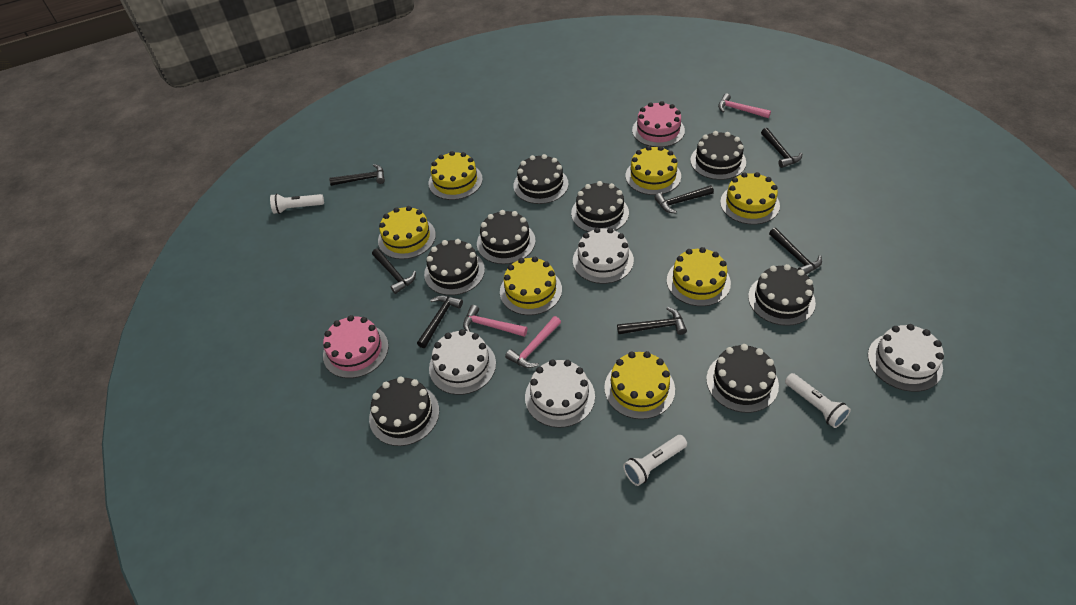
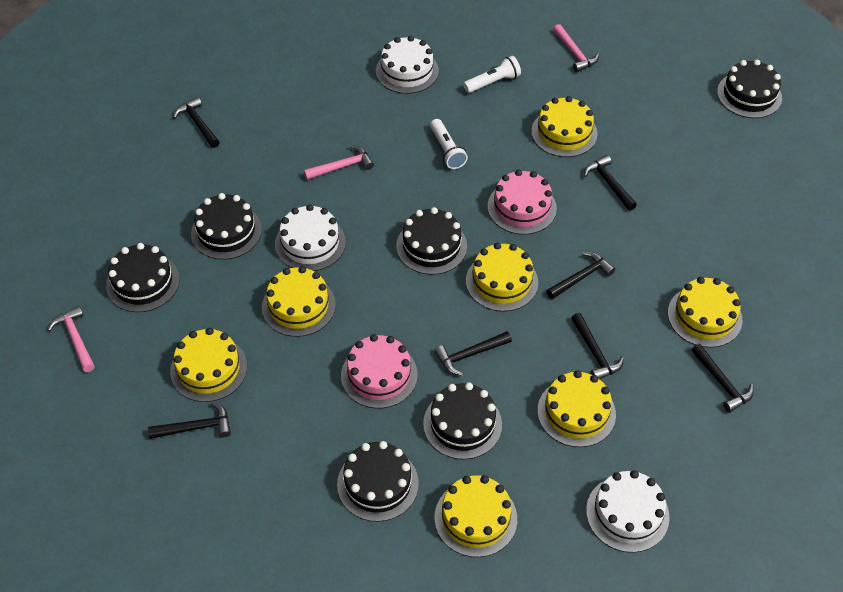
black cake: [369,376,439,446] [424,239,485,295] [477,210,535,264] [514,154,568,204] [571,181,629,232] [690,131,746,180] [706,344,779,413] [748,264,816,326] = 8 -> [106,243,180,312] [191,193,262,260] [337,441,419,522] [396,207,467,275] [423,383,502,460] [717,60,782,118] = 6
white cake: [429,329,496,395] [525,359,595,428] [573,228,634,284] [868,324,944,392] = 4 -> [275,204,346,271] [376,36,439,94] [586,470,670,553] = 3
white flashlight: [270,194,324,214] [623,435,687,486] [785,373,851,428] = 3 -> [430,119,468,169] [463,56,521,93] = 2

